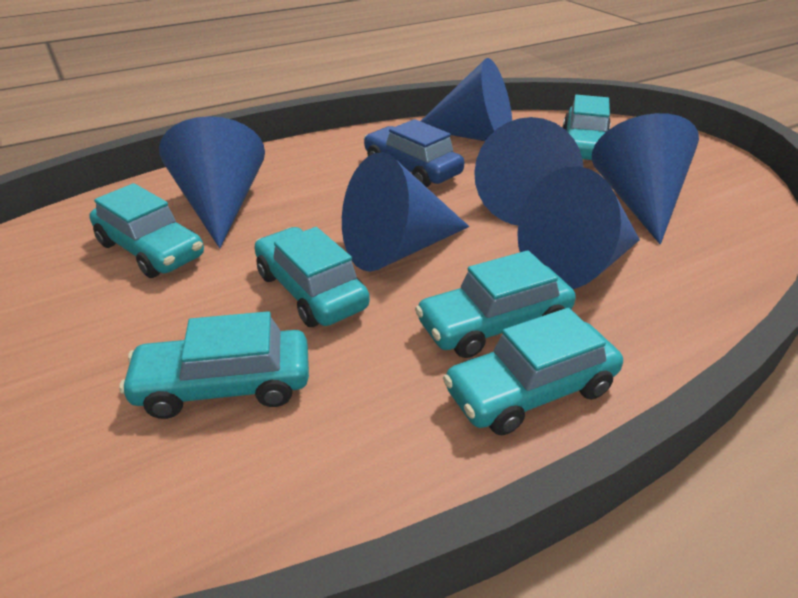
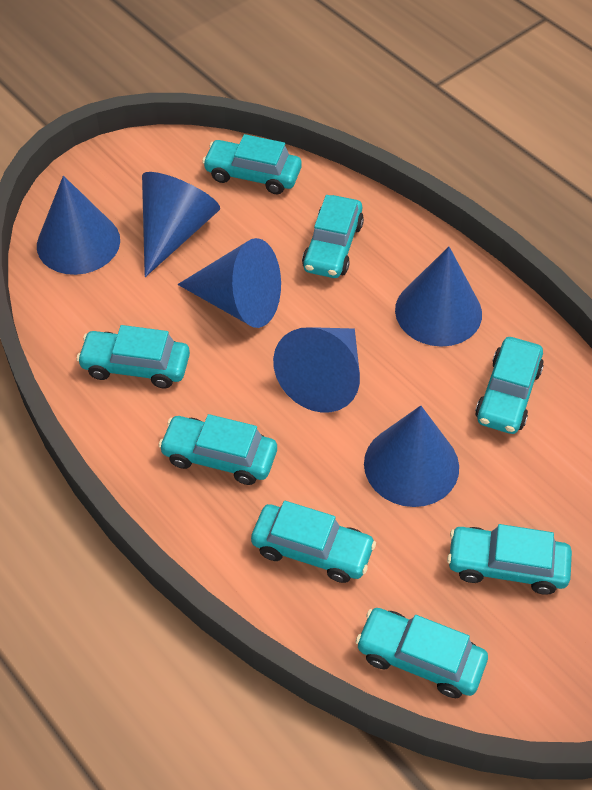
blue car: [364,119,464,187] = 1 -> none = 0
turquoise car: [89,183,204,278] [119,311,309,419] [254,227,370,327] [415,250,576,358] [443,308,623,435] [563,95,611,160] = 6 -> [77,325,190,388] [158,414,277,485] [202,134,302,194] [251,501,376,583] [302,195,364,278] [356,608,488,698] [447,524,572,595] [475,337,544,434] = 8

